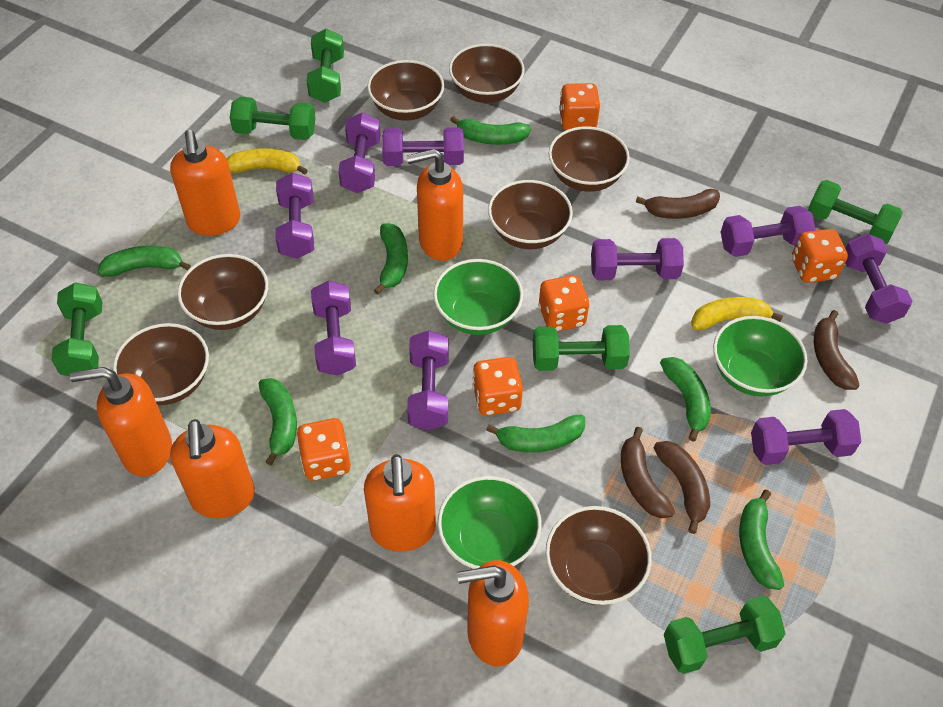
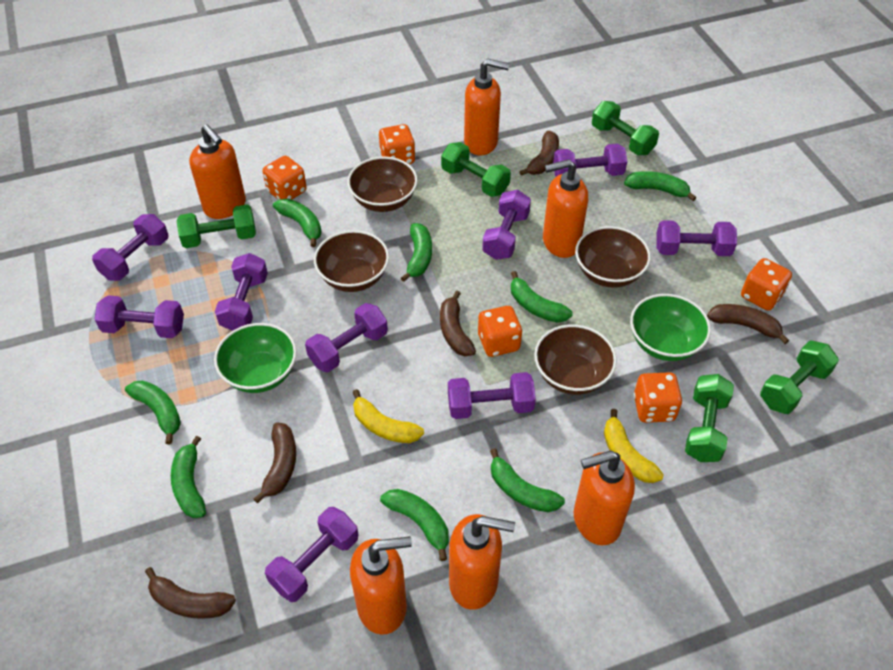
brown banana: [621,427,675,518] [636,189,720,219] [653,441,710,534] [814,310,860,390] = 4 -> [145,567,236,619] [254,422,296,503] [440,291,476,356] [519,131,559,176] [707,304,789,344] = 5
brown bowl: [113,323,209,405] [177,254,268,330] [367,60,444,121] [449,44,525,103] [488,180,573,249] [545,506,652,605] [549,126,630,192] = 7 -> [314,230,389,292] [347,156,418,212] [534,324,617,395] [575,226,651,288] = 4
green banana: [98,246,191,277] [259,378,297,466] [374,223,408,295] [450,116,531,145] [486,415,585,452] [660,357,711,442] [739,490,784,590] = 7 -> [125,380,181,445] [171,436,206,518] [273,199,322,247] [380,489,449,561] [401,223,432,282] [490,448,565,512] [511,271,573,323] [624,171,696,201] = 8
green bowl: [433,259,523,335] [437,476,542,569] [713,316,807,396] = 3 -> [214,323,297,393] [630,294,711,361] = 2
green dumbbell: [51,282,102,376] [230,97,315,140] [307,29,344,103] [533,325,630,371] [664,596,785,674] [808,180,903,244] = 6 -> [176,205,256,248] [441,142,511,197] [592,101,659,155] [685,374,734,462] [760,341,839,414] = 5

